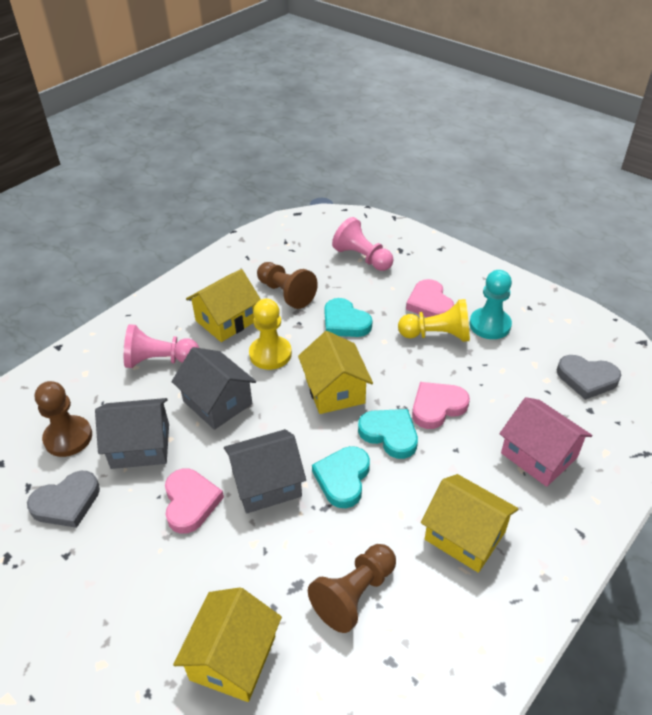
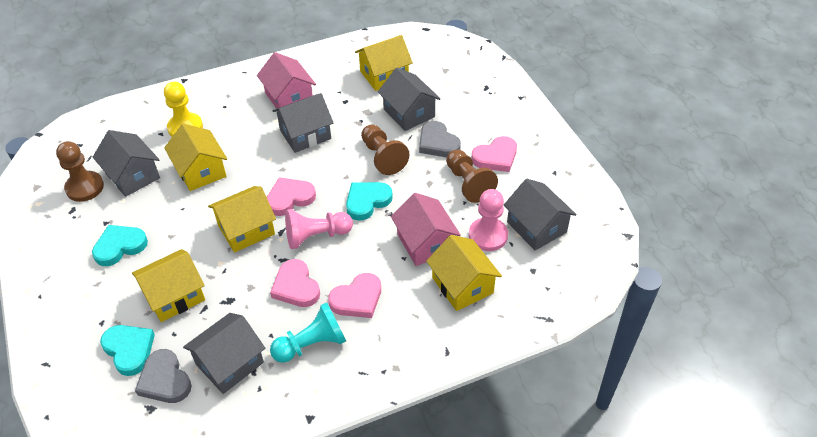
grey house: [95,398,169,469] [171,347,256,430] [224,429,306,513] = 3 -> [93,130,160,197] [183,313,265,394] [273,93,333,153] [378,68,440,131] [504,179,577,250] = 5
pink heart: [165,468,224,534] [406,279,454,317] [412,382,470,429] = 3 -> [267,177,316,216] [270,259,320,307] [328,273,381,318] [472,136,517,172] = 4
pink house: [499,397,592,487] = 1 -> [257,52,316,109] [391,193,461,266] = 2
yellow house: [173,587,282,702] [186,269,261,342] [298,331,373,414] [421,474,519,573] = 4 -> [132,249,205,322] [164,123,227,191] [208,186,276,253] [355,35,413,91] [426,235,502,311] = 5
yellow pawn: [249,299,292,370] [398,299,470,342] = 2 -> [164,82,203,137] = 1

